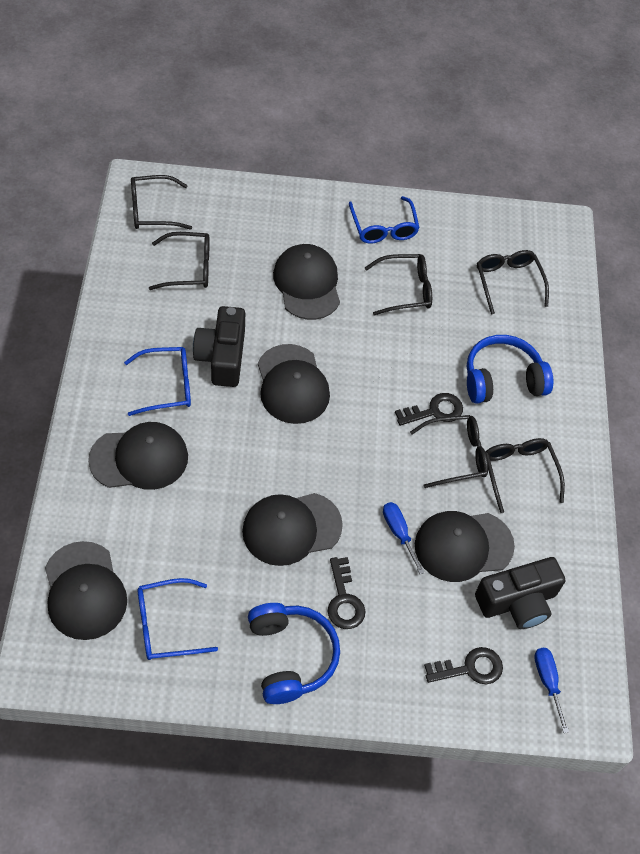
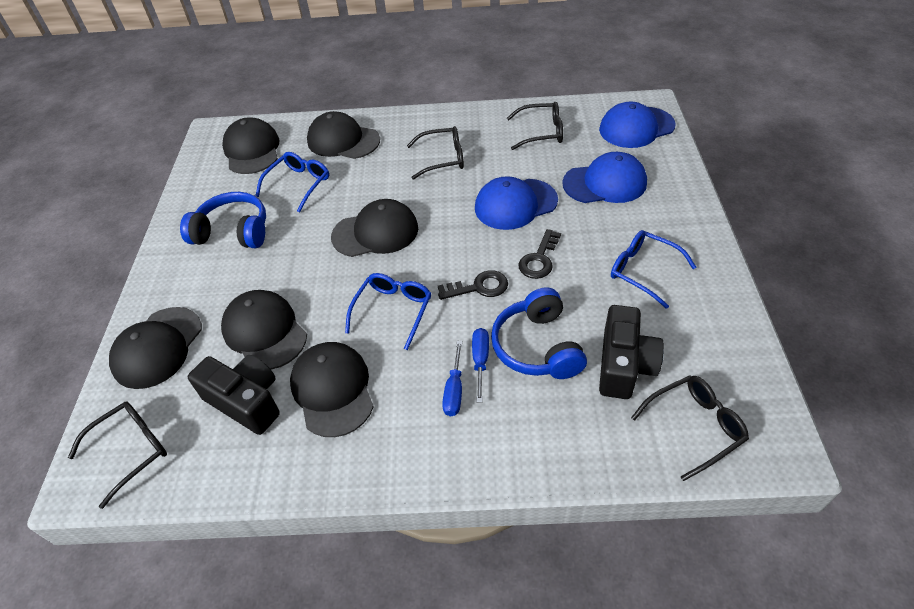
black glasses: [131,175,192,230] [149,232,209,290] [365,254,432,315] [410,415,488,488] [477,250,549,315] [485,438,565,513] = 6 -> [68,402,167,509] [407,126,464,180] [507,102,563,150] [631,375,749,481] = 4
black key: [327,557,365,629] [395,393,463,426] [424,647,503,684] = 3 -> [438,270,508,300] [519,229,561,279] = 2
blue cap: none = 0 -> [475,176,558,230] [562,152,647,203] [599,101,676,148] = 3

